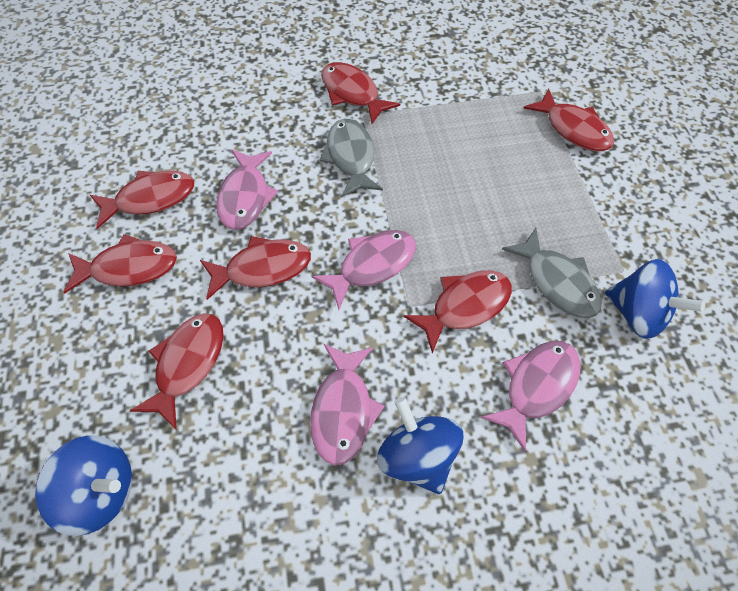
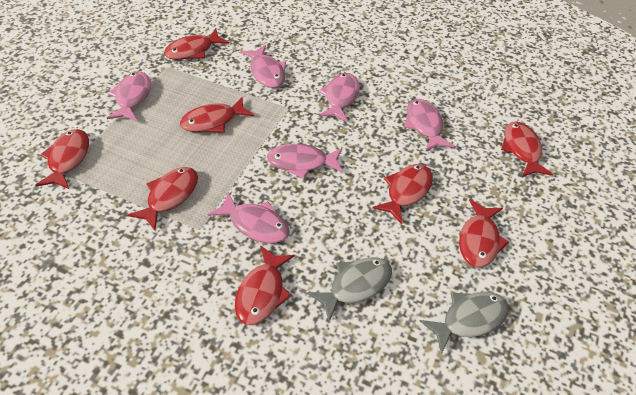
blue spinning top: [35,436,132,536] [377,397,463,494] [605,259,705,339] = 3 -> none = 0
pink fish: [216,150,278,230] [310,344,385,465] [312,230,416,310] [481,341,580,452] = 4 -> [107,71,151,122] [208,192,289,243] [241,45,286,88] [267,144,343,179] [318,73,360,122] [404,99,455,152] = 6
red fish: [64,234,177,293] [90,170,194,229] [130,313,224,430] [200,236,311,300] [321,62,400,124] [404,270,512,354] [523,89,614,151] = 7 -> [35,129,89,189] [127,167,198,230] [164,29,229,60] [180,97,254,133] [235,246,295,325] [372,164,433,224] [459,199,509,267] [501,121,553,177] = 8

